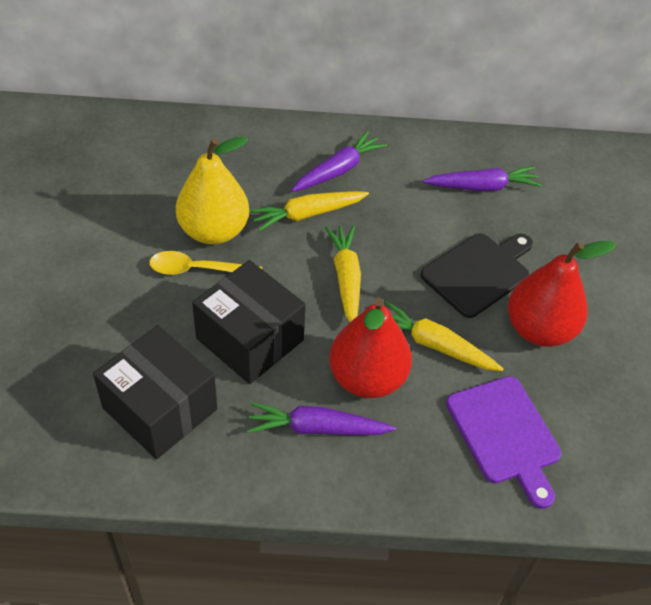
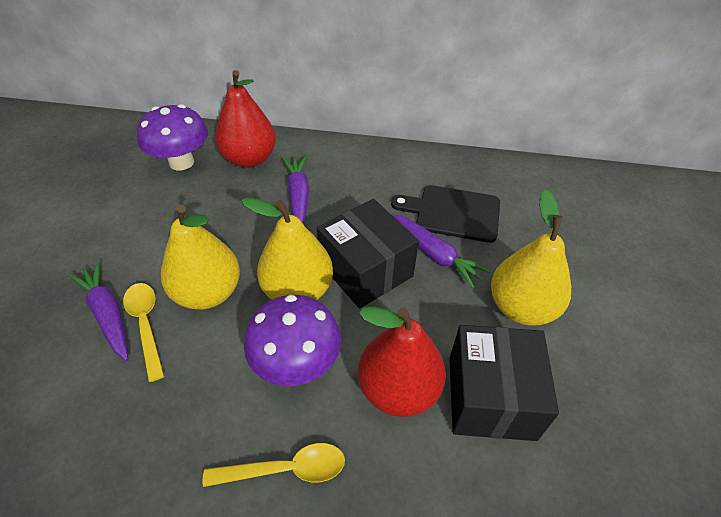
purple cutting board: [446,376,561,509] = 1 -> none = 0
purple mushroom: none = 0 -> [137,104,208,170] [244,295,341,386] = 2
yellow carrot: [249,191,369,231] [325,225,361,322] [385,301,504,371] = 3 -> none = 0
yellow pear: [176,136,249,245] = 1 -> [161,205,240,310] [241,197,333,300] [491,190,571,326] = 3
yellow spoon: [149,251,262,275] = 1 -> [123,283,164,382] [203,443,345,487] = 2

